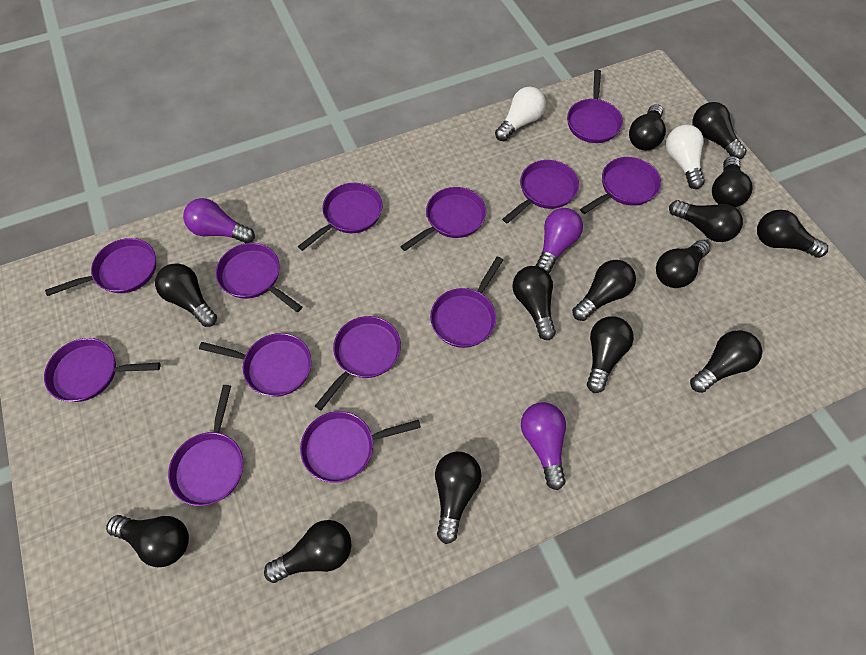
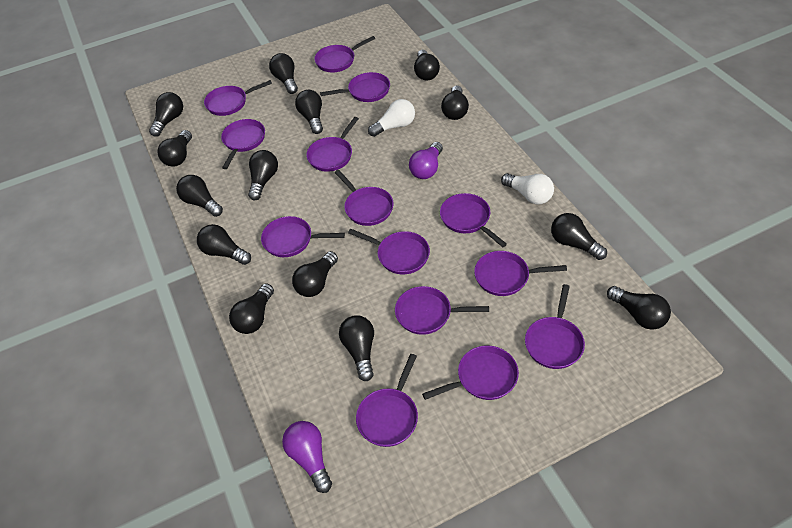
purple light bulb: [183,198,255,243] [521,402,566,490] [536,208,583,273] = 3 -> [282,421,332,493] [409,142,443,179] = 2
purple pan: [44,338,160,402] [45,238,156,296] [168,385,243,506] [199,333,311,397] [216,243,302,312] [298,183,382,251] [300,411,421,483] [315,316,401,410] [400,187,486,251] [430,256,503,348] [502,160,579,223] [567,70,623,143] [580,157,661,214] = 13 -> [204,80,272,116] [221,119,265,169] [261,216,345,257] [306,117,359,172] [314,36,375,72] [320,72,390,102] [334,170,394,226] [348,229,430,274] [356,354,418,447] [395,286,489,335] [422,346,519,400] [440,193,507,247] [474,251,567,296] [525,284,585,369] = 14

